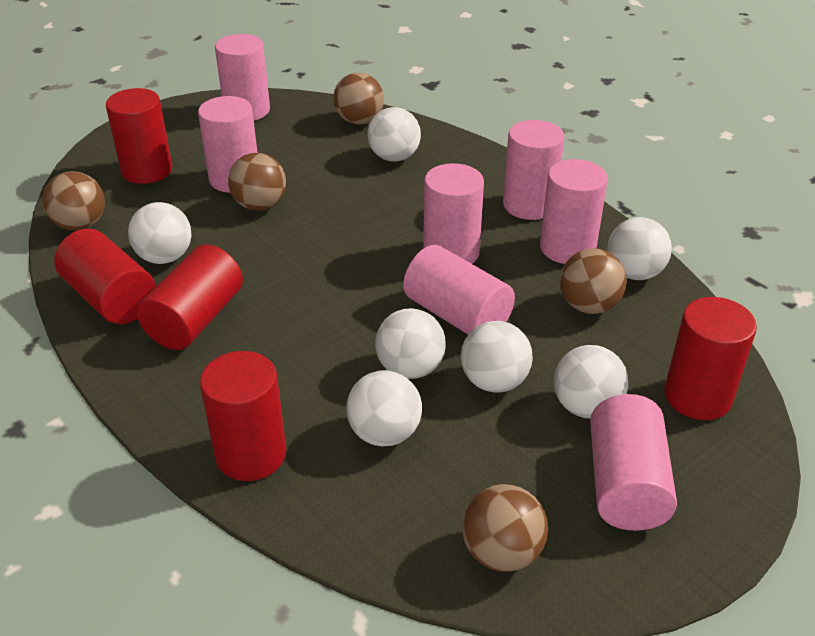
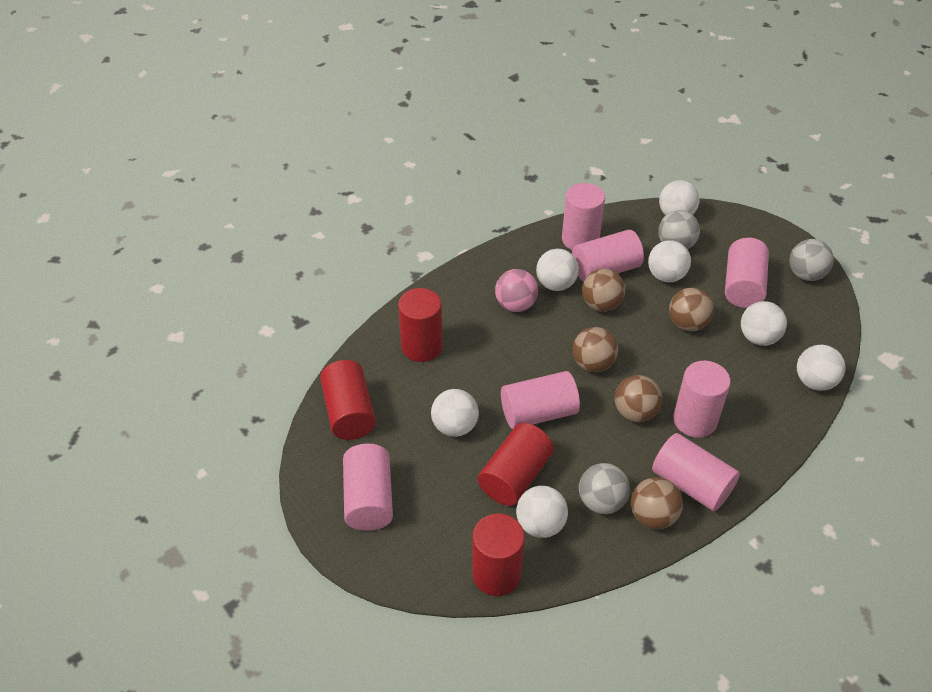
grey ball: none = 0 -> [579,463,630,514] [658,210,700,250] [789,239,834,281] = 3
pink ball: none = 0 -> [495,269,538,312] = 1
red cylinder: [54,229,156,324] [106,88,173,184] [137,245,243,350] [200,351,286,481] [664,297,757,420] = 5 -> [320,360,376,440] [398,288,443,362] [472,514,525,596] [478,423,554,506] = 4

